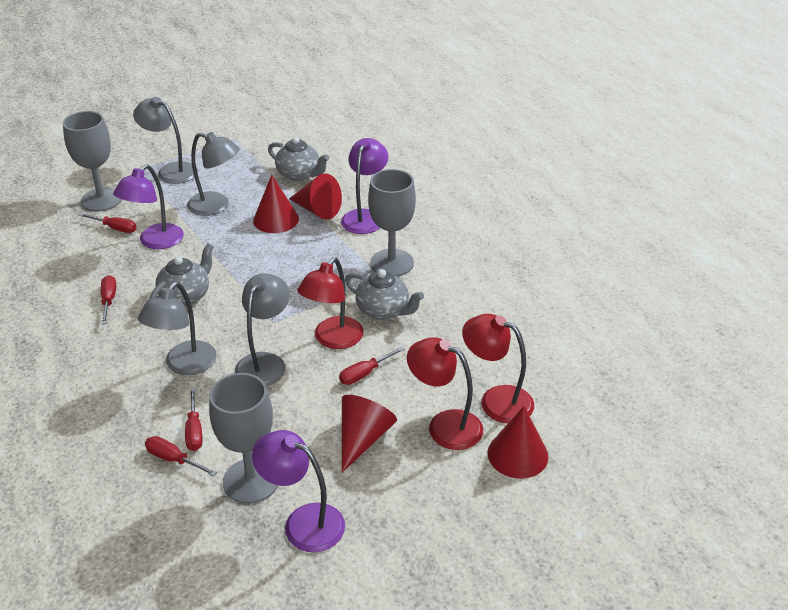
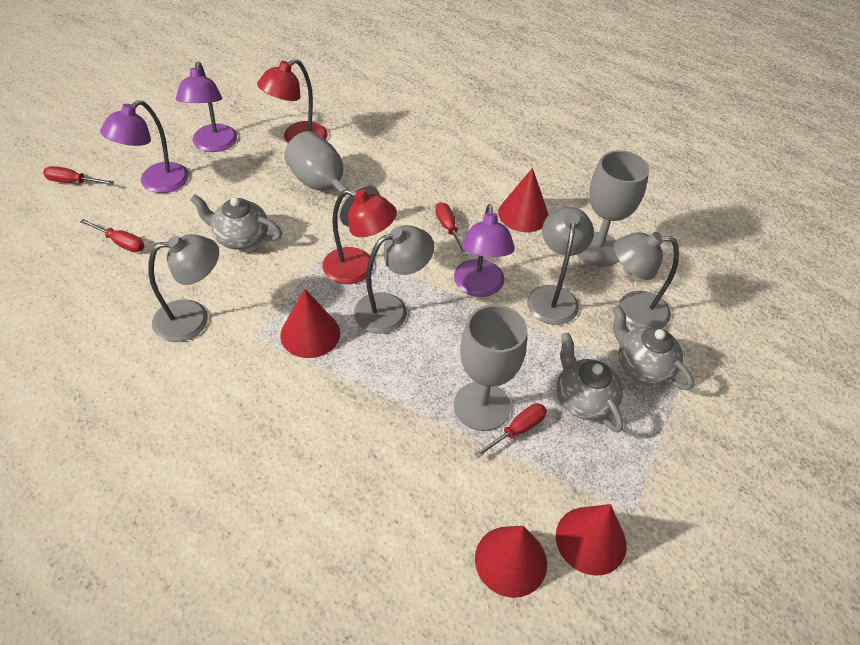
red lamp: [297,257,364,349] [407,337,483,450] [462,314,534,423] = 3 -> [257,59,328,143] [323,189,397,284] = 2
red screwdriver: [79,213,137,233] [101,275,116,324] [145,436,217,476] [185,388,202,451] [339,346,405,385] = 5 -> [43,166,114,185] [80,219,144,252] [435,202,468,256] [474,403,547,458] = 4

